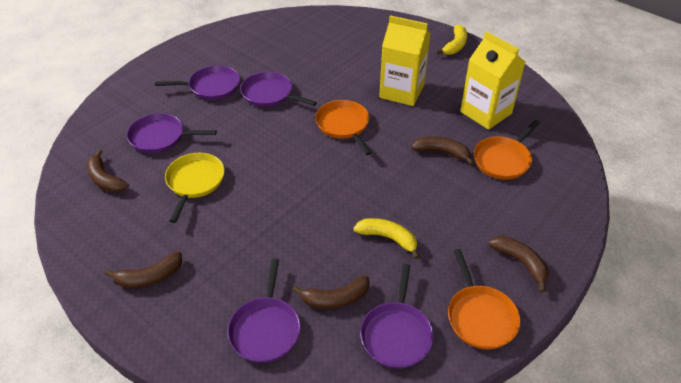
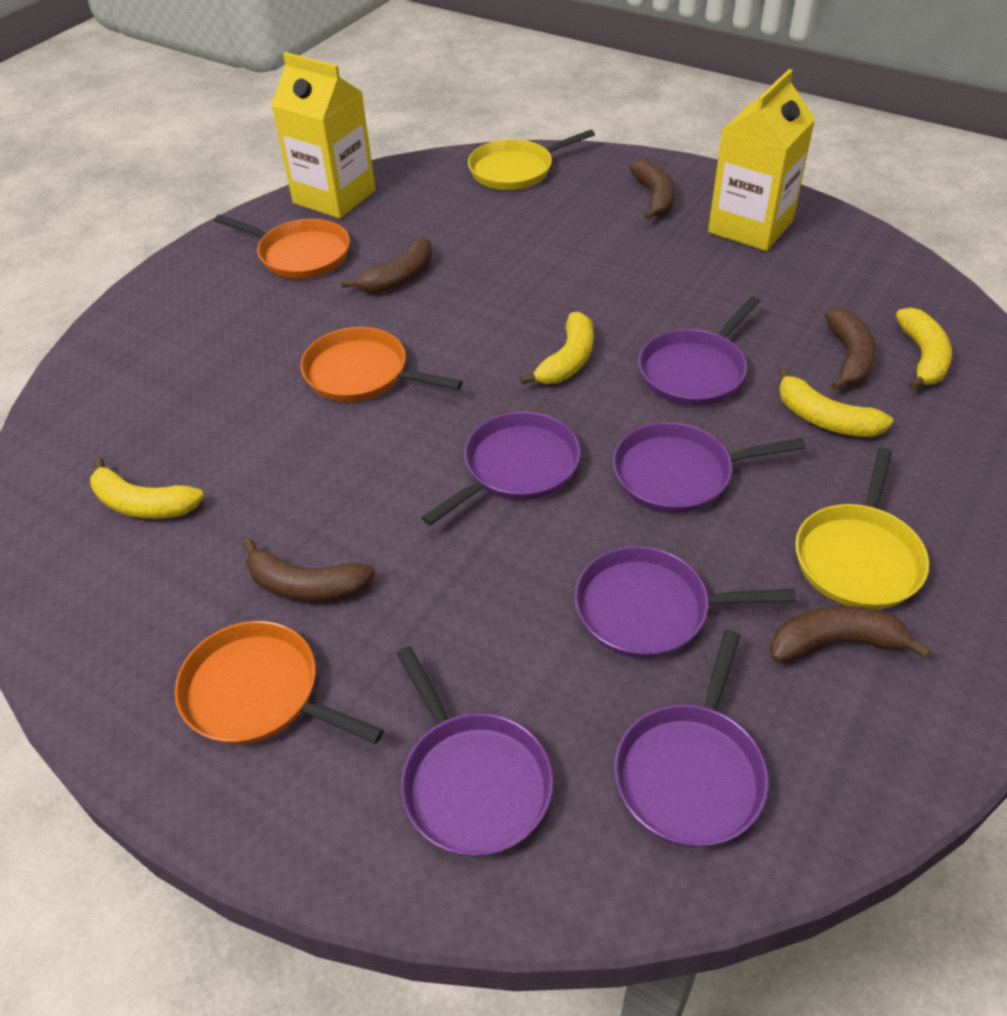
purple pan: [127,113,217,153] [155,65,240,100] [227,258,300,363] [240,71,317,107] [360,264,434,369] = 5 -> [397,646,553,857] [422,412,581,526] [575,546,796,658] [613,422,806,513] [614,630,769,847] [639,296,761,406] = 6
yellow banana: [353,218,420,259] [436,25,467,55] = 2 -> [90,457,204,519] [520,312,594,384] [778,367,893,437] [896,308,952,390] = 4
yellow pan: [165,153,225,223] = 1 -> [468,130,595,190] [795,448,929,609] = 2

